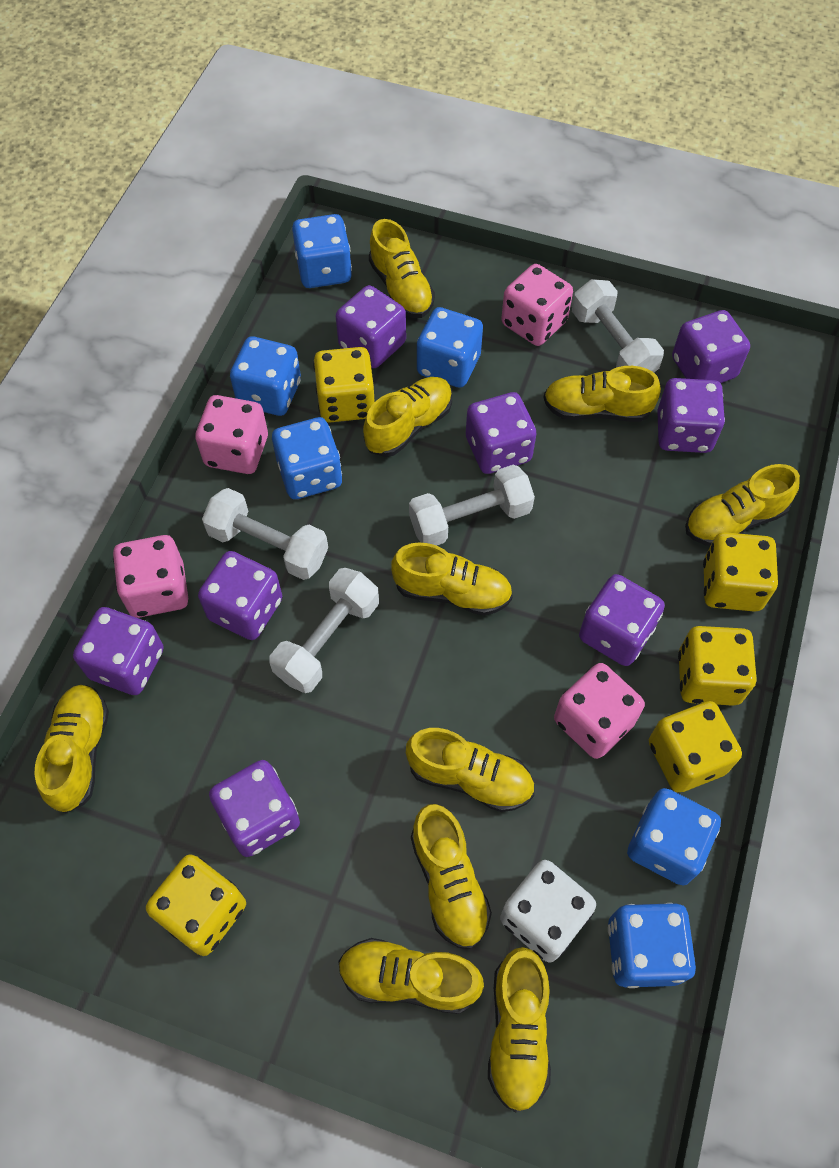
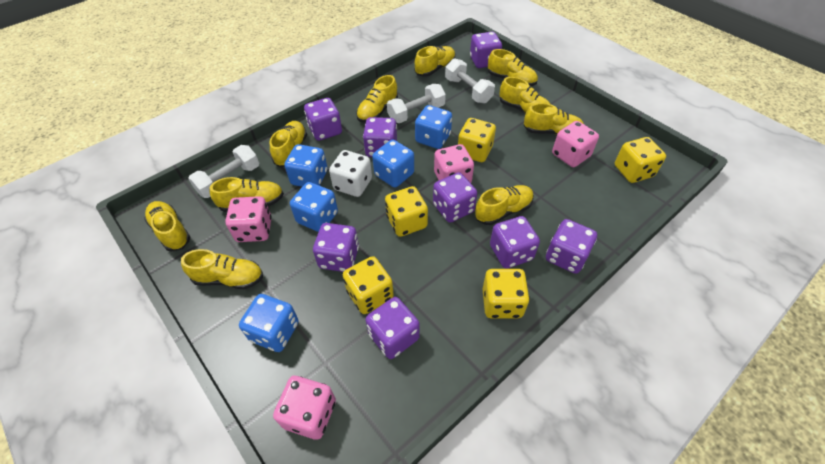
blue dice: [230,336,301,416] [272,417,342,499] [292,214,352,288] [417,307,483,388] [608,903,696,988] [627,788,721,885] = 6 -> [239,294,299,352] [284,144,328,187] [290,182,338,232] [372,140,414,188] [415,105,452,149] = 5
white dumbbell: [202,488,328,580] [269,568,379,693] [409,465,535,546] [572,279,664,372] = 4 -> [188,145,259,198] [387,84,446,123] [445,58,495,103] = 3

